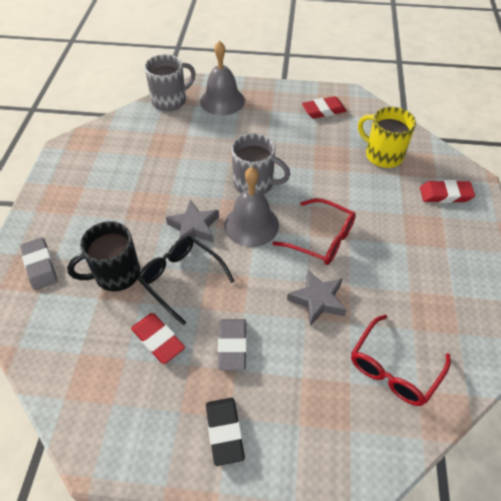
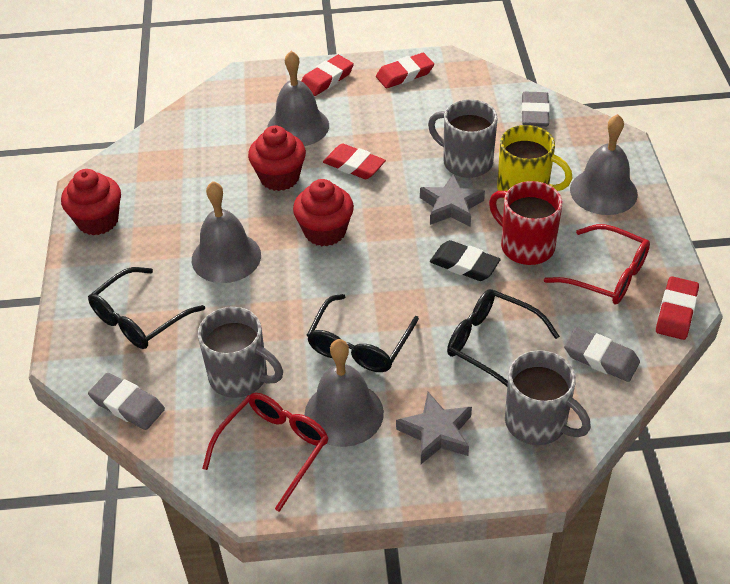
black glasses: [138,236,234,325] = 1 -> [88,267,205,349] [307,294,419,372] [447,289,560,386] = 3
black mug: [67,221,140,291] = 1 -> none = 0
grey bell: [200,41,245,116] [224,167,279,247] = 2 -> [192,181,261,283] [267,51,329,146] [305,339,384,447] [570,114,638,215] = 4
grey eraser: [20,237,57,290] [218,319,247,370] = 2 -> [88,373,165,430] [521,92,550,127] [564,327,640,382] = 3
grey mug: [144,54,195,111] [232,133,290,195] = 2 -> [198,307,283,398] [428,99,498,178] [505,350,591,445] = 3
red cupcake: none = 0 -> [61,169,121,235] [248,125,306,191] [293,179,354,246] = 3
red eraser: [131,313,185,364] [302,96,346,119] [420,180,475,203] = 3 -> [301,55,354,96] [323,143,386,179] [376,53,434,88] [656,276,699,340] = 4
red mug: none = 0 -> [489,181,563,265] = 1

